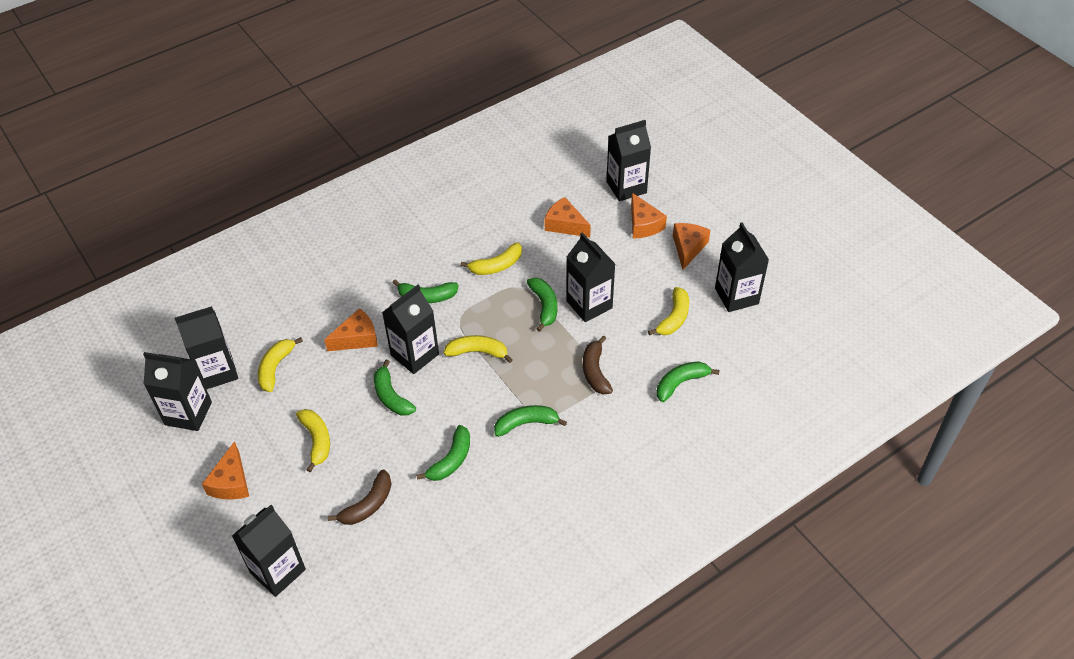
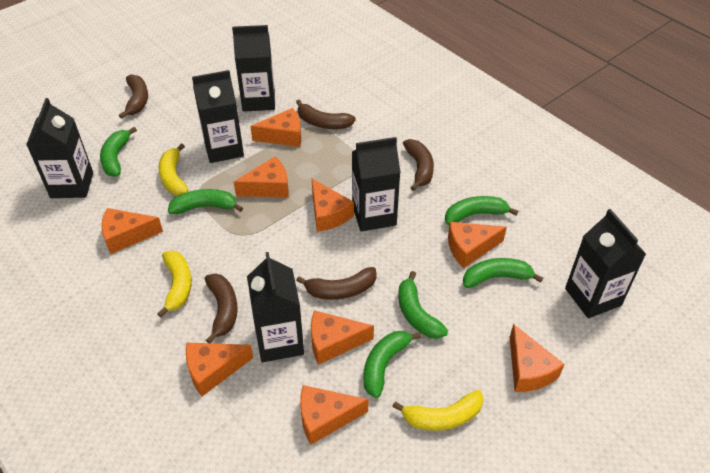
black carton: [143,352,212,431] [175,306,238,389] [232,505,306,597] [382,285,439,374] [566,232,615,322] [606,120,651,201] [715,223,769,312] = 7 -> [26,98,93,198] [192,70,244,163] [232,25,275,112] [247,252,304,362] [352,137,401,232] [565,209,646,318] = 6
brown banana: [328,470,392,525] [583,336,613,395] = 2 -> [119,74,148,119] [205,273,238,343] [296,100,356,129] [296,267,377,300] [403,139,434,191] = 5
orange cheese: [202,441,249,500] [324,308,378,351] [545,197,591,237] [631,193,667,239] [673,223,710,270] = 5 -> [101,208,163,254] [186,343,253,396] [234,157,289,198] [250,108,301,147] [300,385,369,445] [311,310,374,365] [312,179,354,232] [448,222,507,268] [510,324,564,392] = 9
yellow banana: [258,337,303,392] [296,409,330,472] [444,335,513,363] [460,243,522,275] [648,287,689,335] = 5 -> [157,250,192,317] [158,143,189,195] [392,390,484,431] = 3

